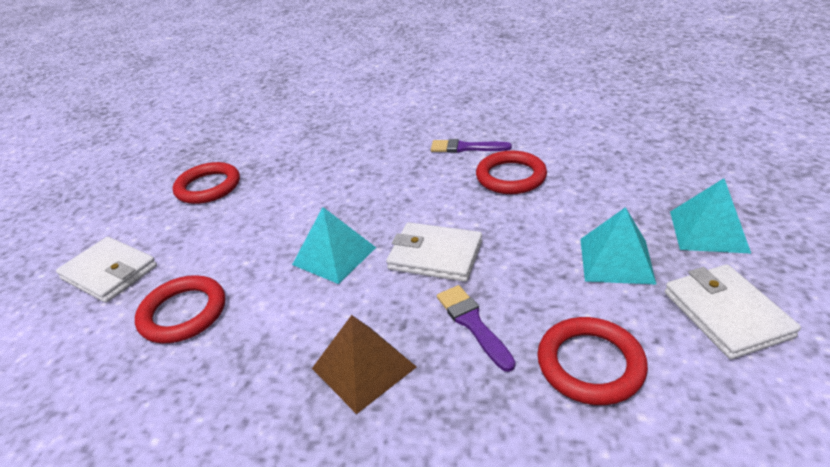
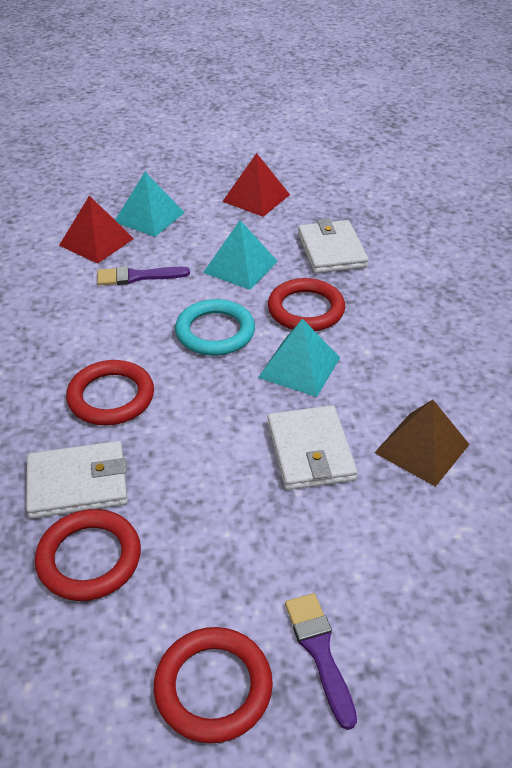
red pyramid: none = 0 -> [59,195,134,264] [222,153,290,217] = 2
turquoise ring: none = 0 -> [175,299,255,356] = 1

